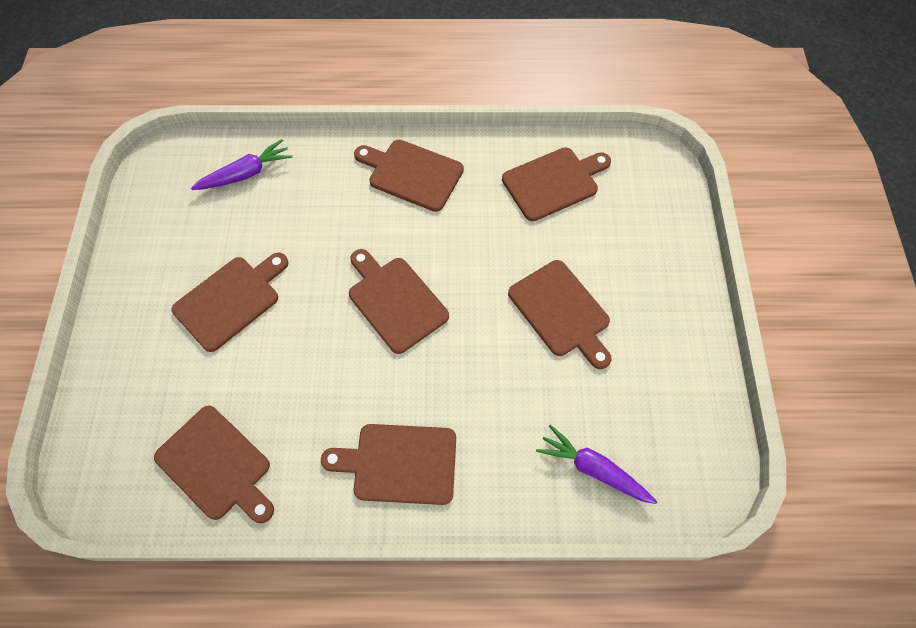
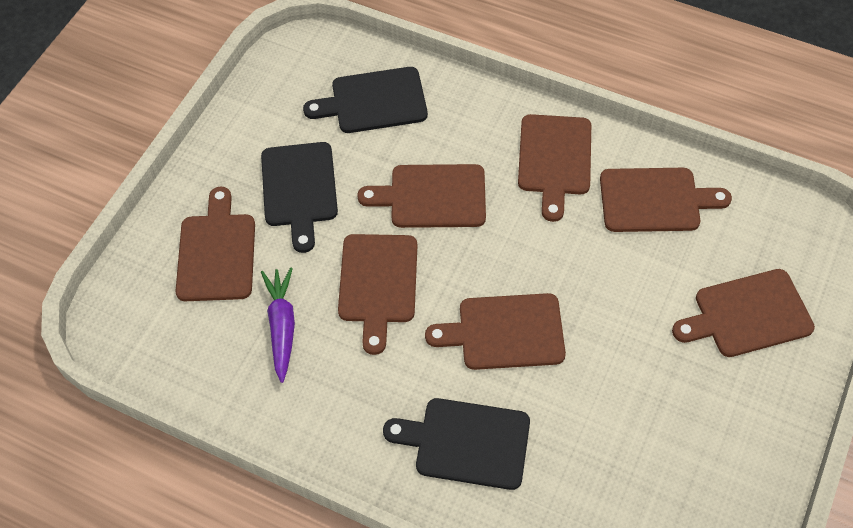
black cutting board: none = 0 -> [261,142,338,253] [303,67,428,133] [383,398,530,490] = 3
purple carrot: [191,139,292,190] [536,425,657,504] = 2 -> [261,268,295,383] = 1

